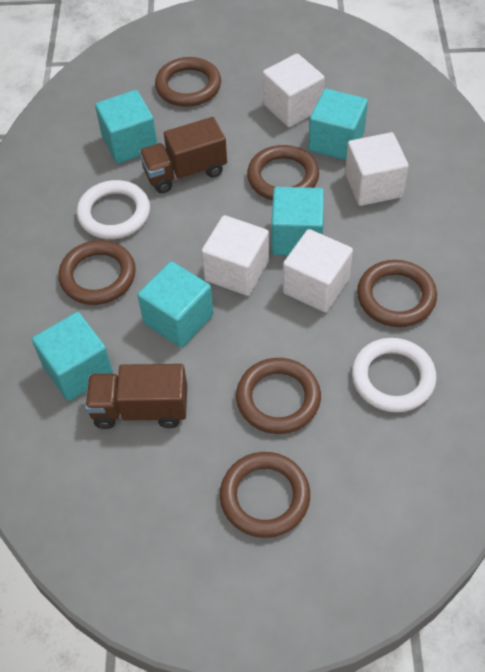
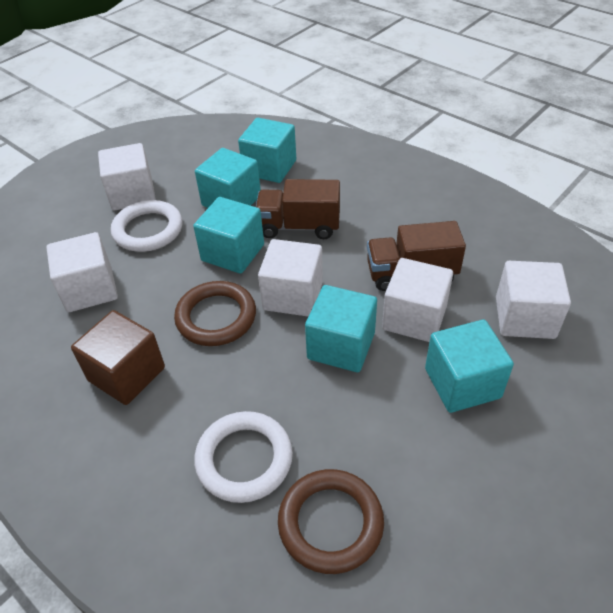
brown cube: none = 0 -> [71,310,165,405] = 1
brown ring: [59,240,136,305] [155,57,221,107] [220,452,310,538] [236,358,321,434] [247,145,319,200] [357,260,437,327] = 6 -> [174,281,256,346] [278,469,384,574] = 2
white cube: [201,215,269,296] [263,53,324,127] [283,229,353,313] [345,132,409,206] = 4 -> [46,232,118,312] [98,143,156,210] [258,239,323,316] [382,258,453,342] [496,261,571,339] = 5

